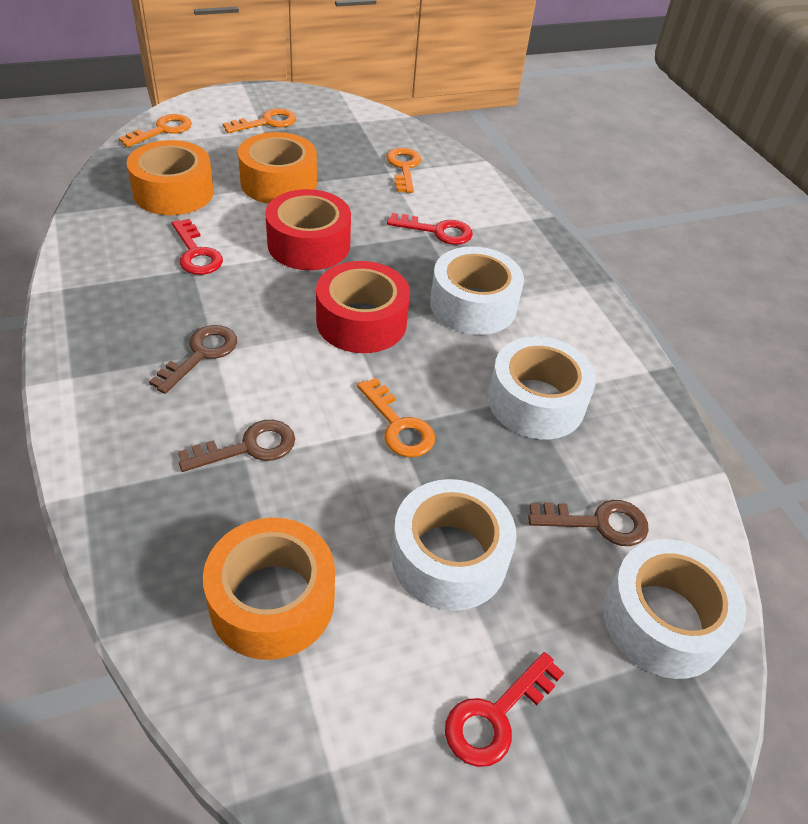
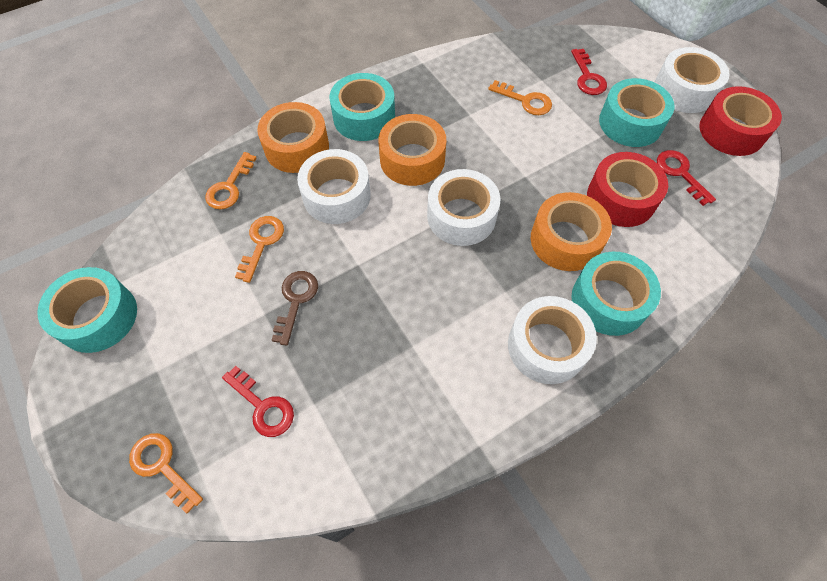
brown key: [149,325,237,394] [178,420,295,472] [528,500,649,546] = 3 -> [272,271,318,346] = 1
turquoise tape: none = 0 -> [37,267,137,353] [329,73,395,141] [571,252,661,336] [599,78,674,147] = 4

